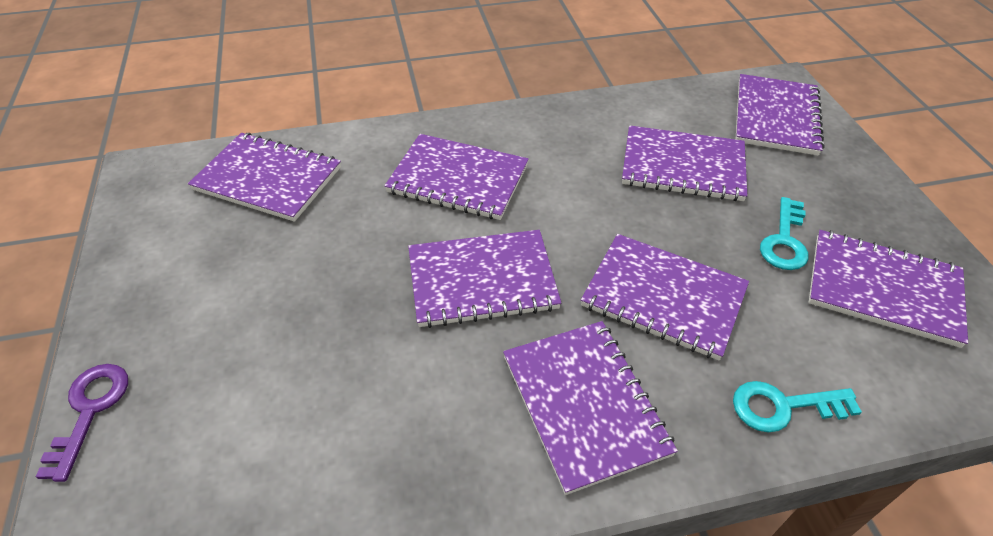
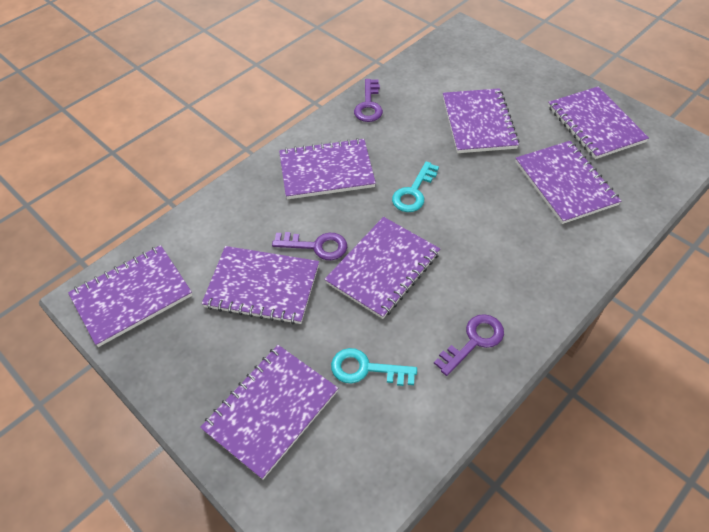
purple key: [36,364,128,482] = 1 -> [272,232,347,260] [354,79,383,122] [434,314,504,376] = 3

